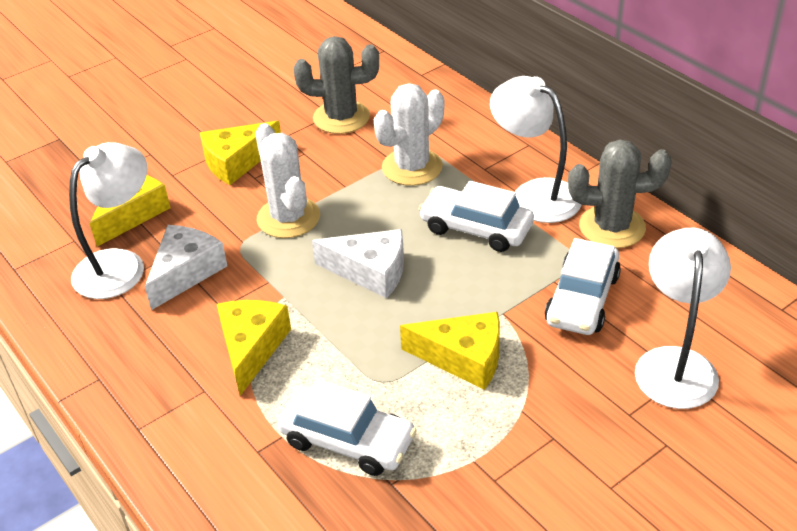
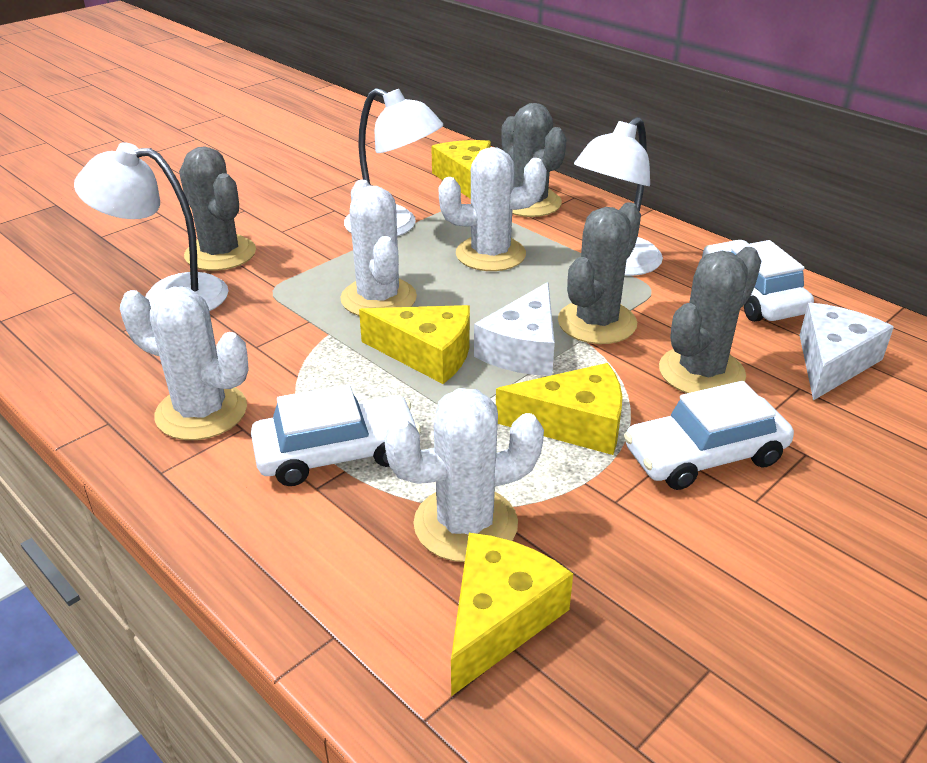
grey cactus: [294,36,379,134] [568,140,672,248] = 2 -> [179,146,256,271] [502,103,567,217] [558,202,641,344] [659,247,761,393] = 4
white cactus: [255,123,320,238] [374,83,444,186] = 2 -> [120,287,249,440] [340,180,417,316] [384,388,544,562] [438,147,547,271] = 4

